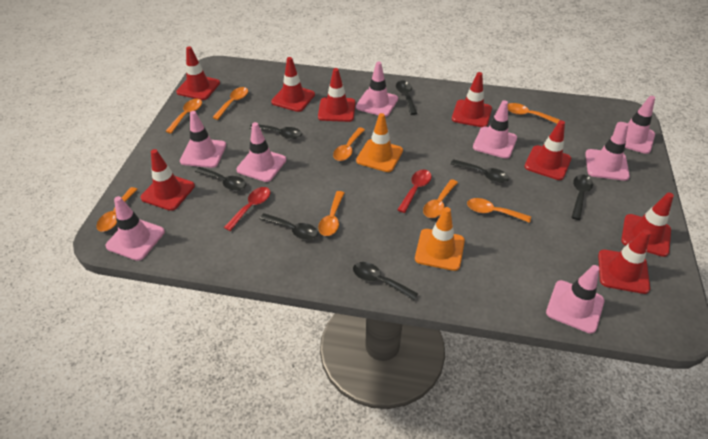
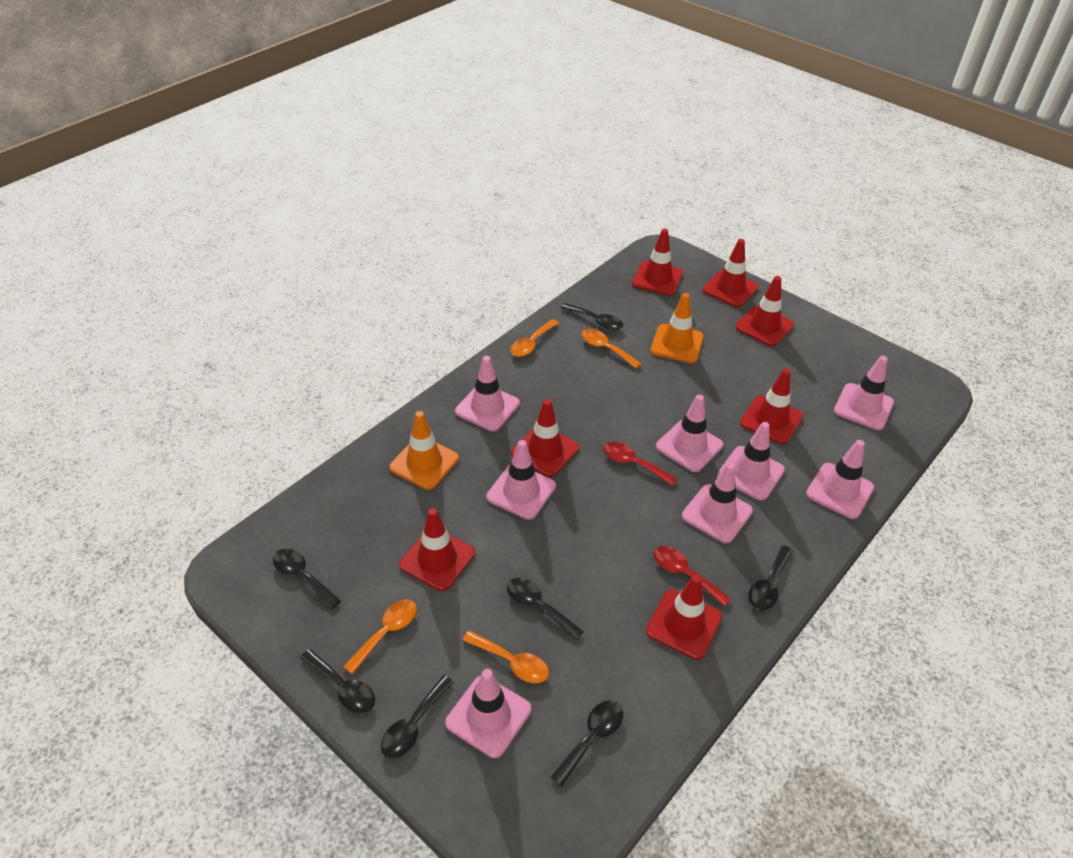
orange spoon: [96,187,138,231] [166,99,202,134] [212,87,248,120] [318,191,344,236] [333,127,365,161] [423,179,458,218] [467,198,531,223] [508,103,560,124] = 8 -> [343,599,417,674] [462,631,549,684] [510,319,559,357] [581,329,642,369] = 4
red traffic cone: [140,149,195,211] [176,46,220,100] [271,57,315,112] [318,68,355,122] [452,72,492,127] [524,120,571,180] [598,229,651,294] [621,192,674,257] = 8 -> [399,508,475,591] [511,399,579,477] [632,229,683,296] [646,575,722,660] [703,239,759,307] [736,276,794,347] [740,369,803,444] = 7

